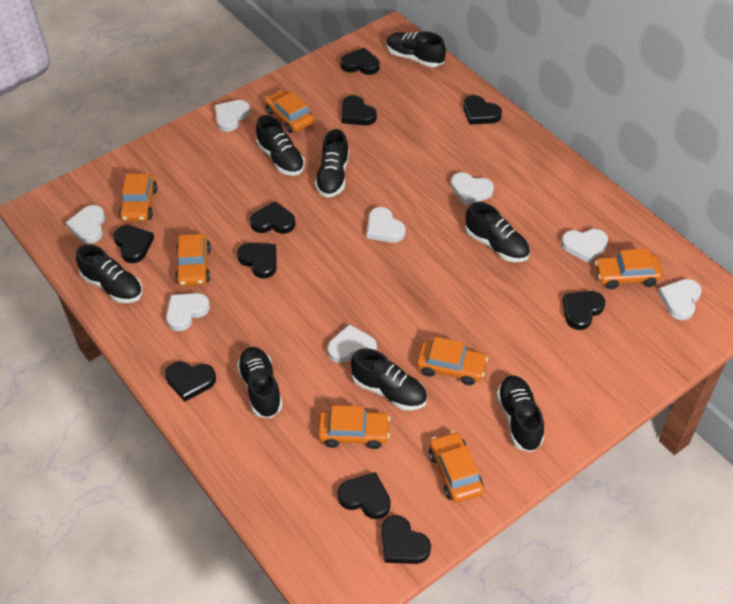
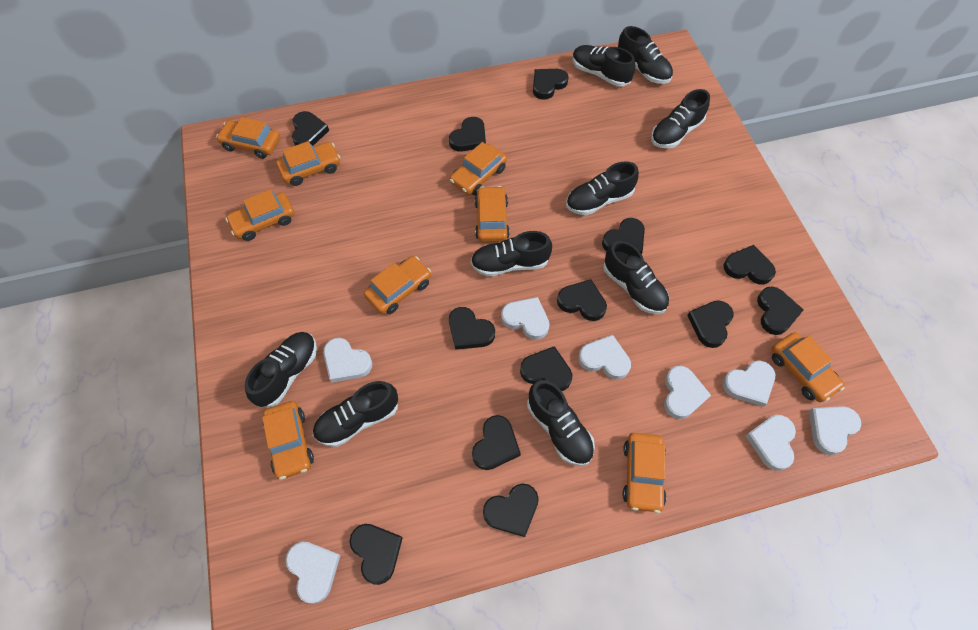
black heart: [113,225,154,263] [165,361,216,402] [237,243,277,279] [250,201,295,234] [337,472,391,519] [340,48,379,75] [342,95,377,126] [381,515,431,564] [463,95,502,125] [563,291,605,330] = 10 -> [292,111,329,146] [349,524,403,585] [449,117,486,152] [449,307,495,350] [472,415,521,470] [483,483,539,537] [520,346,572,391] [533,69,569,100] [557,279,607,321] [602,218,645,254] [687,300,734,348] [724,245,776,285] [757,287,804,335] = 13
black shoe: [76,244,143,303] [237,347,283,418] [256,115,305,176] [315,129,349,198] [351,348,427,410] [386,31,446,67] [465,202,530,262] [496,375,544,452] = 8 -> [245,332,317,407] [313,381,398,447] [471,231,552,277] [527,380,595,466] [566,161,639,215] [572,45,636,87] [603,241,669,314] [618,26,673,84] [651,89,710,148] = 9
orange car: [119,174,157,222] [175,234,211,286] [265,90,314,133] [318,405,390,449] [417,337,488,385] [429,431,484,503] [595,249,663,289] = 7 -> [216,117,280,159] [225,189,294,241] [262,401,314,480] [276,141,340,186] [364,256,431,314] [450,142,507,195] [475,186,510,242] [623,433,667,513] [771,332,844,402] = 9

